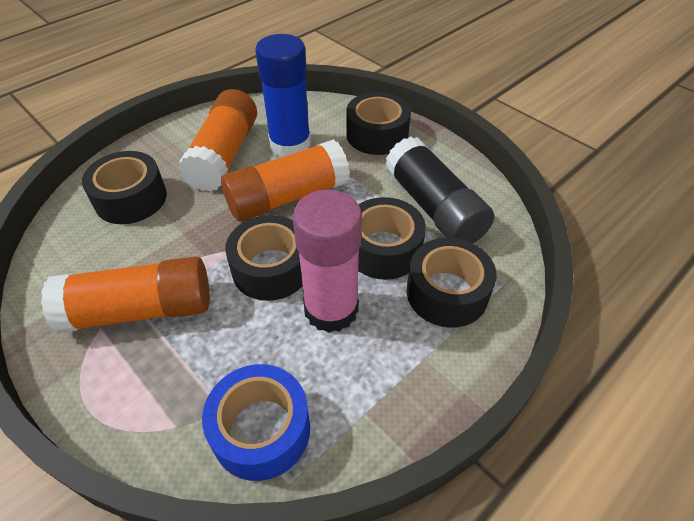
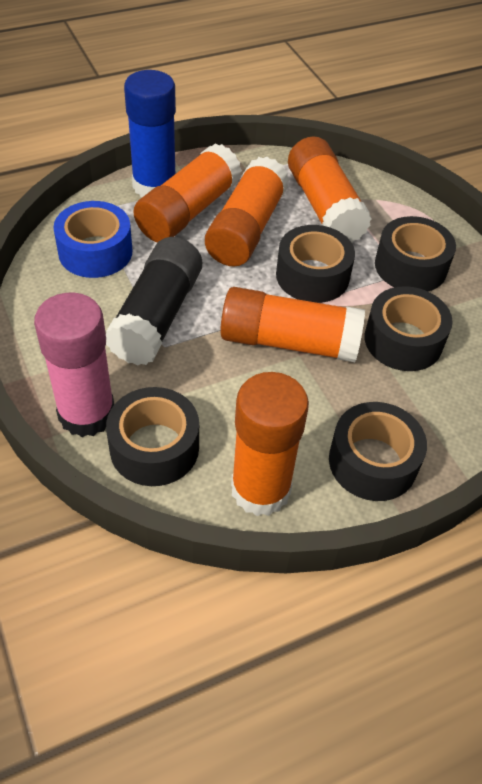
orange glue stick: [41,256,210,333] [178,89,257,192] [221,139,350,222] = 3 -> [133,143,242,243] [205,157,289,267] [220,287,365,362] [231,372,309,516] [288,136,372,242] = 5

